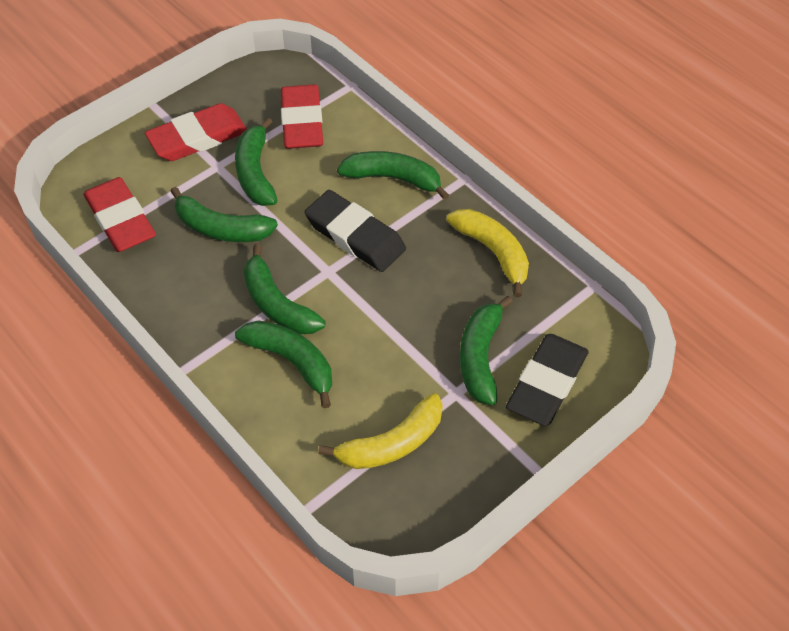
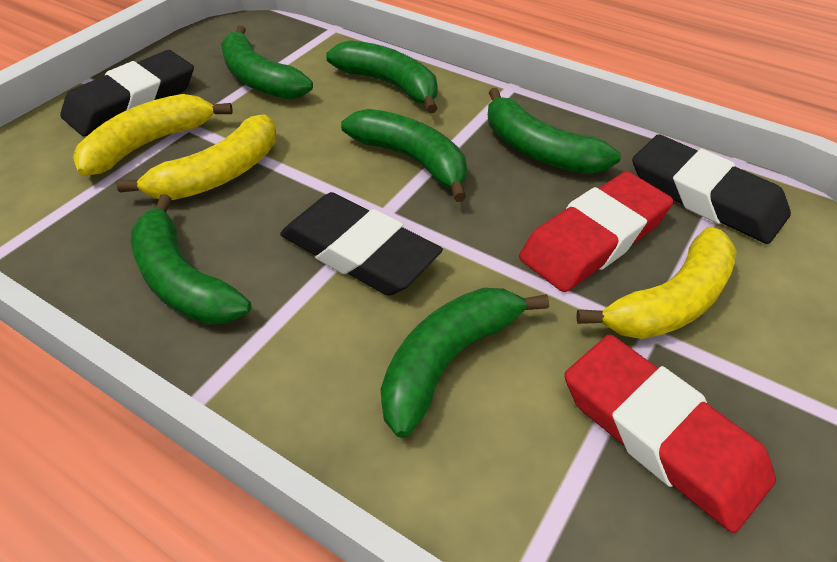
black eraser: [305,190,406,272] [506,334,589,426] = 2 -> [60,50,194,136] [280,192,443,295] [632,134,791,244] = 3
red eraser: [84,177,156,252] [145,103,247,161] [281,84,323,149] = 3 -> [519,171,673,292] [564,334,776,533] = 2
yellow banana: [318,393,443,469] [447,209,529,297] = 2 -> [73,94,233,176] [117,114,276,200] [576,227,737,339] = 3

